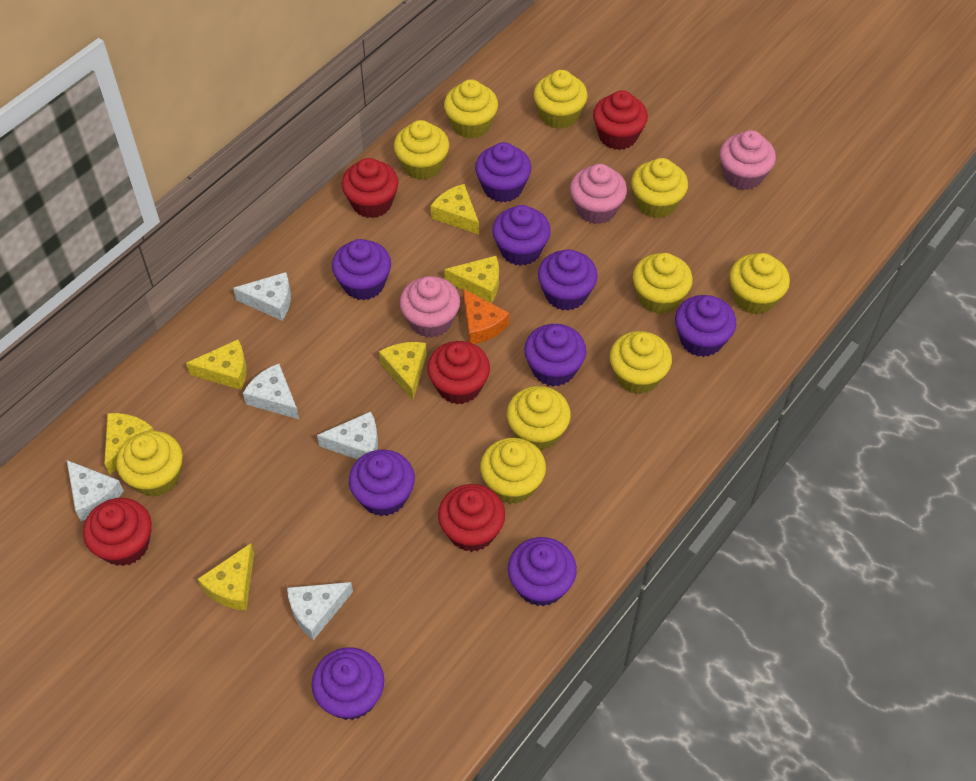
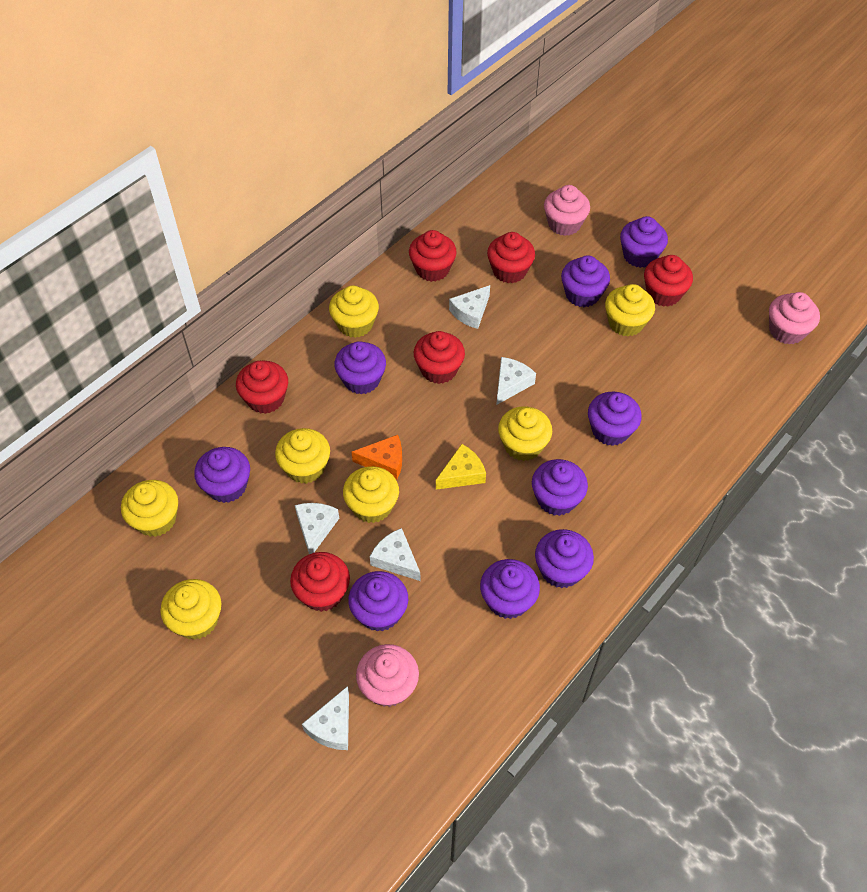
red cupcake: [83,498,152,566] [342,158,399,218] [427,341,490,404] [438,484,505,552] [593,90,648,150] = 5 -> [236,361,288,414] [290,552,350,612] [409,230,457,282] [414,331,465,384] [487,232,535,283] [644,255,693,307] = 6
yellow cheese: [104,413,154,475] [186,339,246,390] [198,543,254,610] [379,342,427,400] [431,184,479,235] [444,256,499,303] = 6 -> [436,444,486,490] = 1
yellow cupcake: [116,431,183,497] [394,120,449,180] [444,79,498,139] [480,438,546,504] [507,386,571,450] [534,70,588,129] [610,331,672,394] [631,158,688,218] [633,253,693,314] [730,253,790,314] = 10 -> [121,480,178,537] [160,579,221,640] [275,428,330,484] [329,285,379,338] [343,466,399,523] [498,406,552,461] [605,284,655,336] = 7

